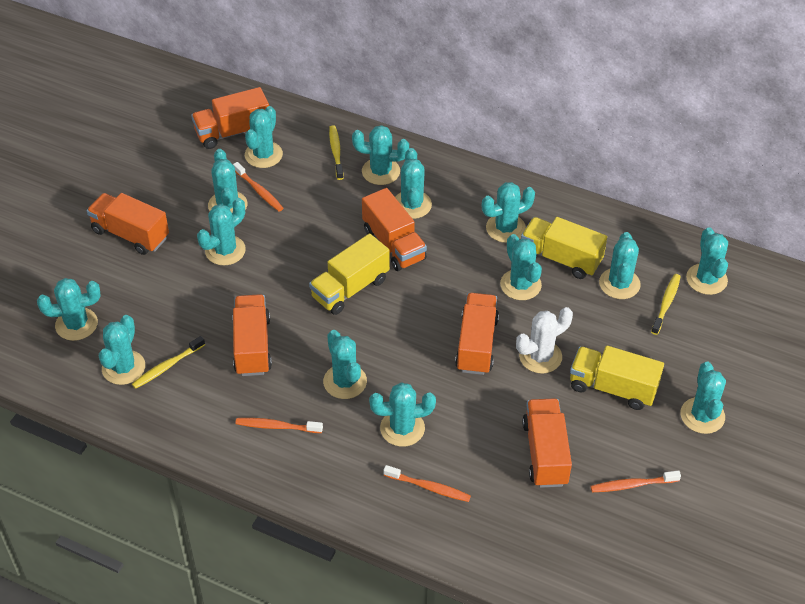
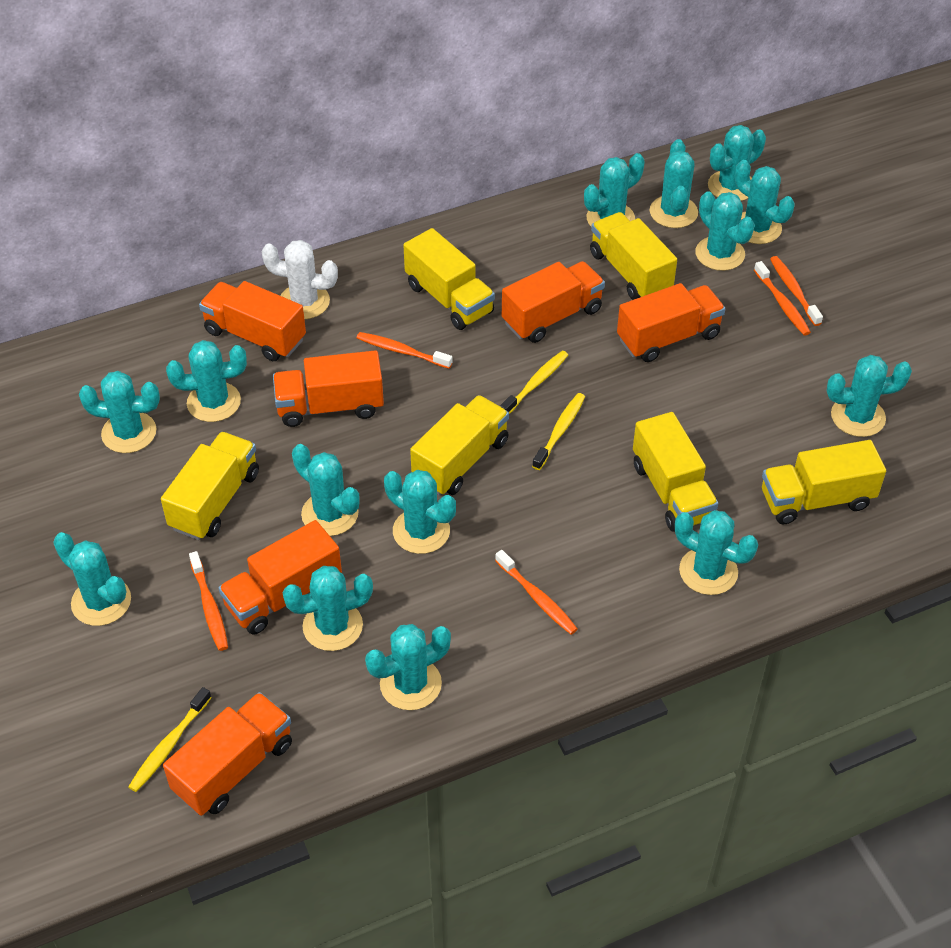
orange toothbrush: [233,162,283,212] [235,418,323,433] [384,465,471,502] [591,470,681,492] = 4 -> [189,551,228,651] [357,332,452,369] [495,550,578,635] [754,261,811,336] [770,256,823,326] = 5
yellow truck: [309,233,390,315] [521,217,607,279] [570,346,664,410] = 3 -> [161,432,259,540] [403,228,495,330] [410,395,509,496] [590,212,677,300] [633,412,718,532] [762,440,886,524] = 6

